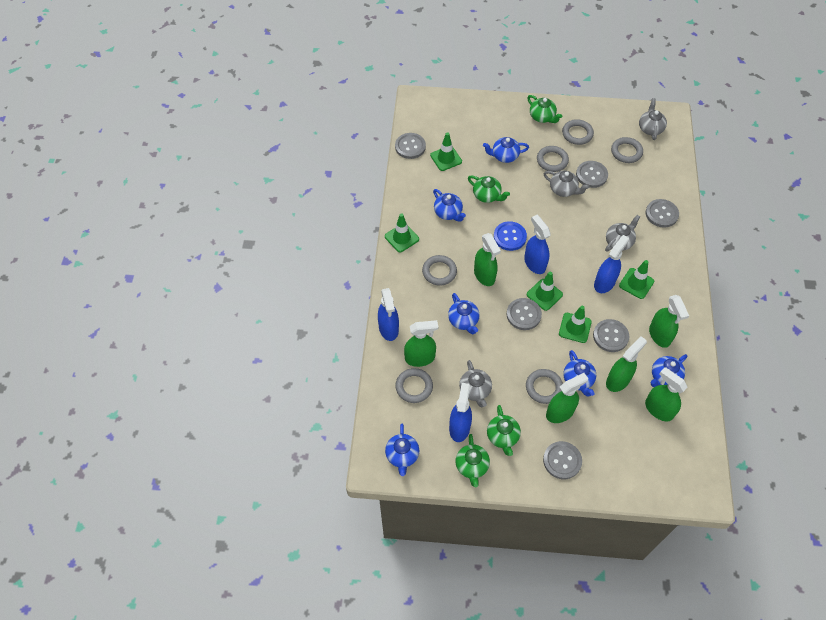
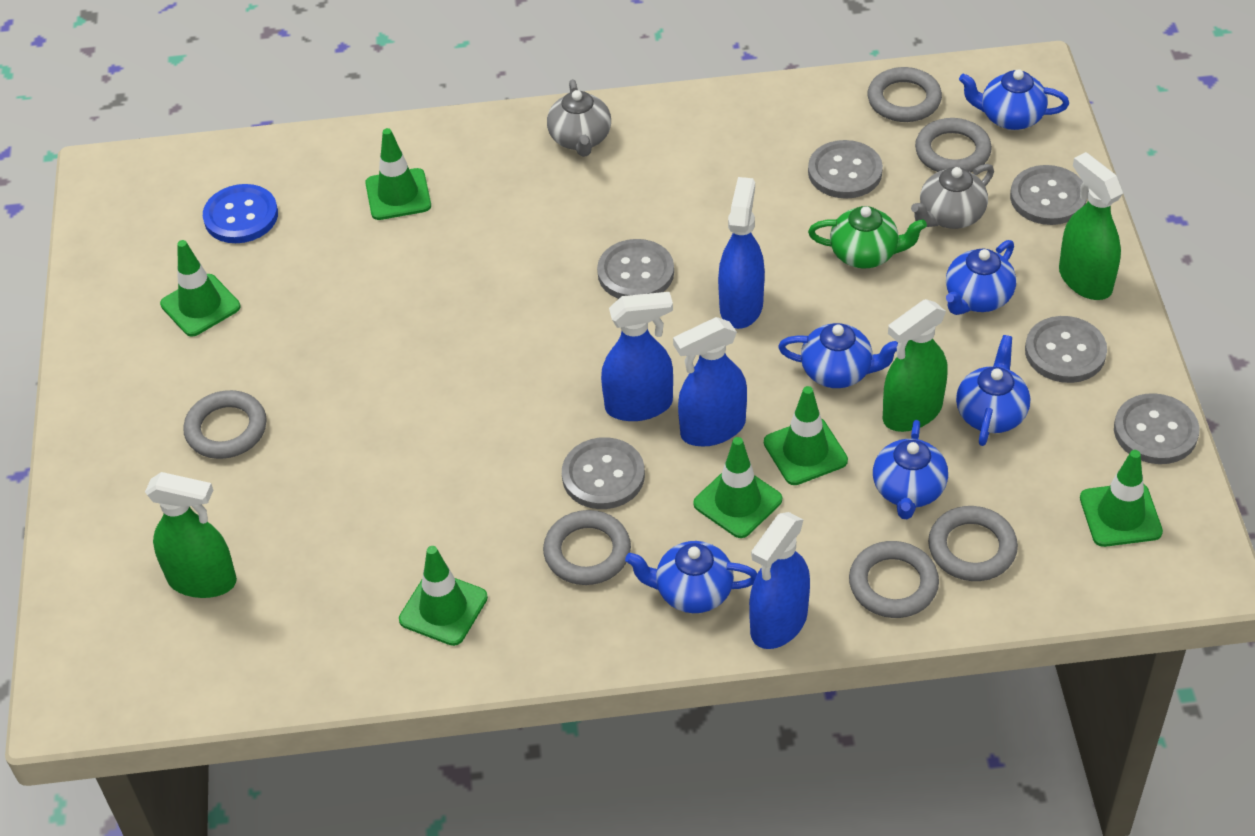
green spray bottle: [404,320,438,367] [474,233,501,286] [546,373,588,423] [606,336,647,392] [645,367,688,422] [649,295,689,348] = 6 -> [145,472,237,598] [883,299,947,432] [1059,152,1123,300] = 3
green teapot: [455,434,490,487] [468,175,510,203] [487,405,521,456] [527,95,562,123] = 4 -> [808,206,927,268] = 1
green traffic cone: [385,213,419,252] [430,132,462,171] [527,272,563,311] [559,306,592,343] [619,260,654,299] = 5 -> [160,240,240,337] [365,128,431,220] [399,546,488,646] [693,437,782,538] [764,386,848,485] [1080,450,1163,547] = 6
grey teapot: [459,360,492,407] [543,171,589,197] [605,215,640,252] [639,98,667,140] = 4 -> [547,79,611,157] [911,164,994,229] = 2

